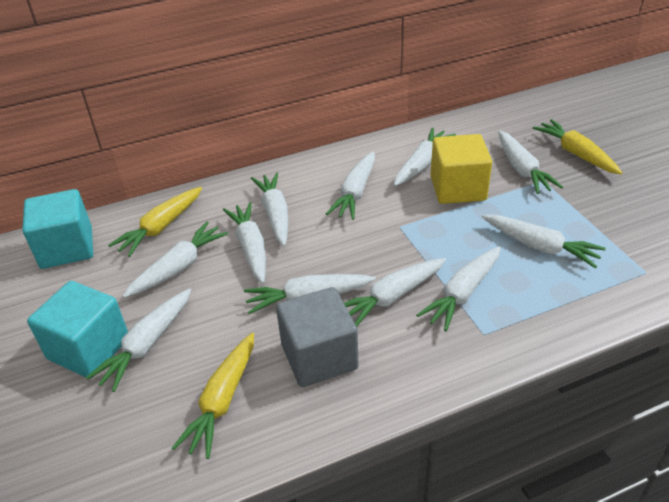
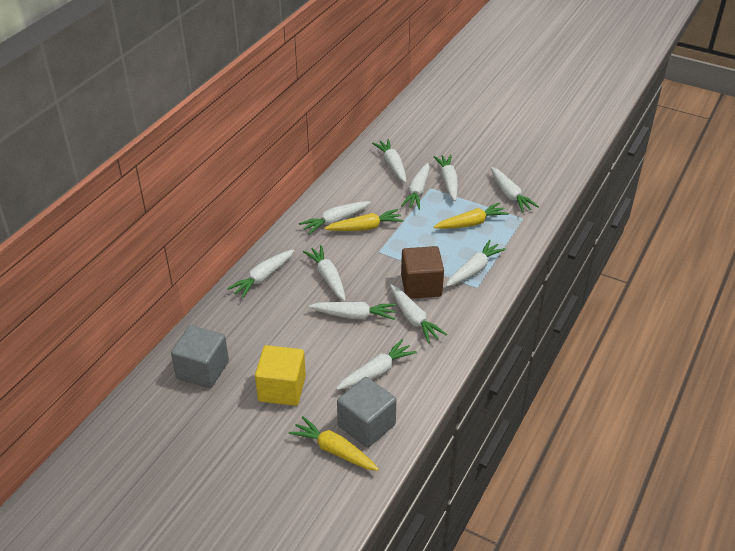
brown cube: none = 0 -> [401,246,444,299] = 1
grey cube: [276,287,359,387] = 1 -> [171,325,229,388] [337,377,397,448] = 2
turquoise cube: [22,189,93,269] [27,281,128,378] = 2 -> none = 0

